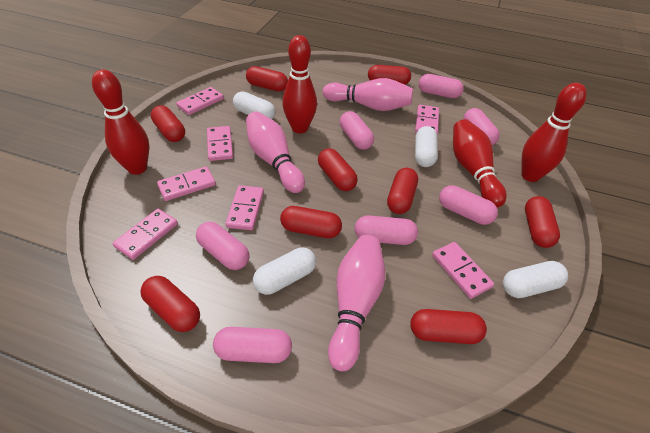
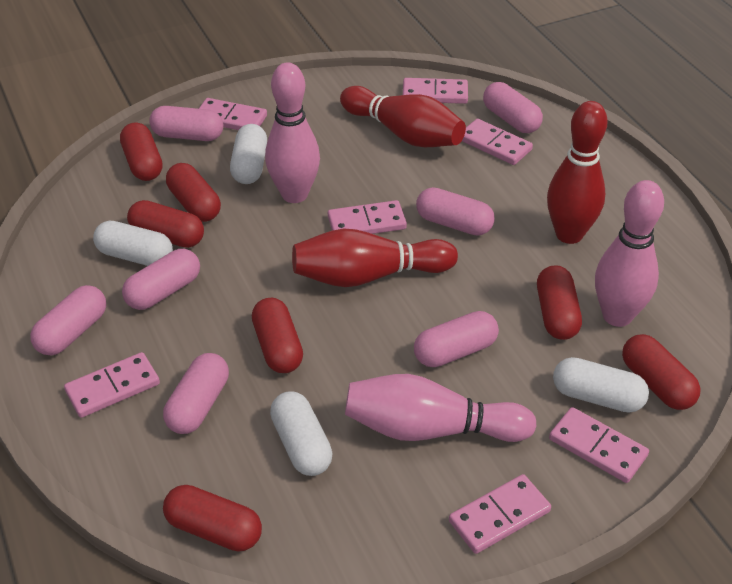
red bowling pin: [92,69,149,175] [282,35,317,134] [453,119,507,208] [521,83,587,182] = 4 -> [292,229,458,287] [340,86,466,147] [547,101,607,244] = 3
red capsule: [140,276,200,332] [151,105,185,142] [246,66,288,92] [280,206,342,238] [318,148,358,191] [368,65,411,85] [387,168,418,214] [410,309,487,344] [525,196,560,248] = 9 -> [120,122,163,181] [127,200,204,248] [163,485,262,552] [166,163,221,222] [252,298,303,373] [537,265,582,340] [622,334,701,410] = 7

